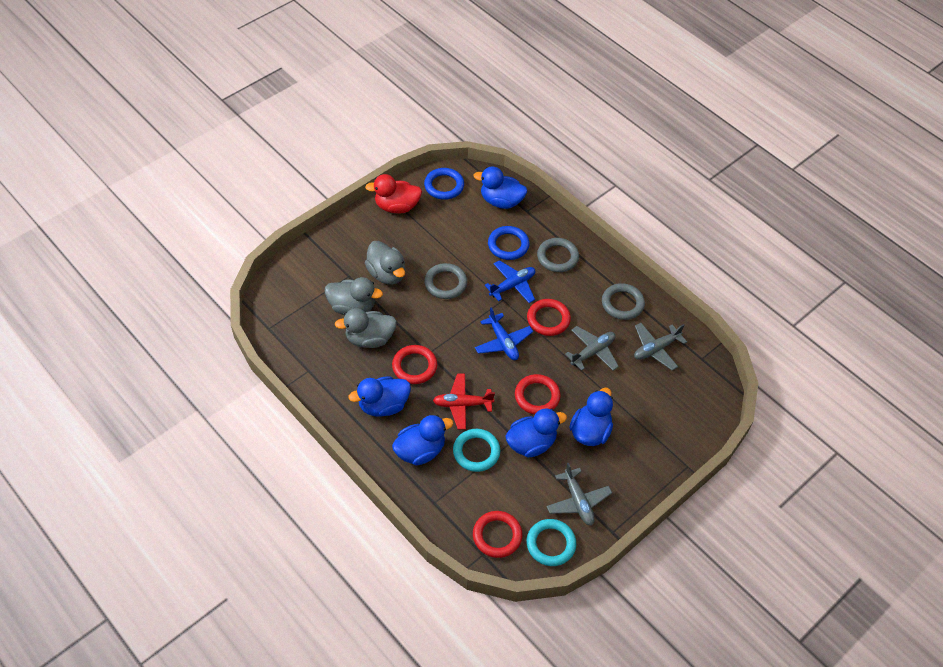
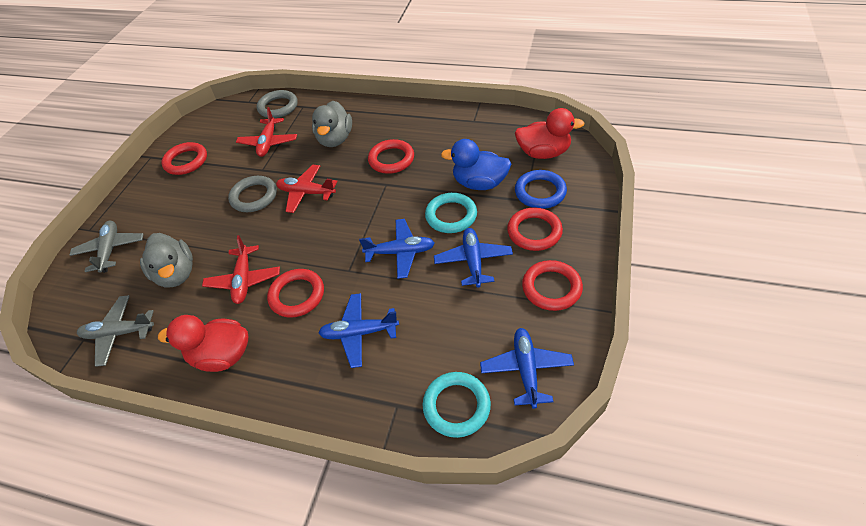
blue duck: [348,376,411,416] [392,415,453,466] [474,166,527,209] [505,408,567,458] [569,388,613,446] = 5 -> [441,139,511,190] = 1
blue plane: [475,307,533,360] [485,260,535,303] = 2 -> [318,293,399,368] [359,219,435,279] [434,228,513,288] [480,328,574,409] = 4
blue ring: [424,168,464,200] [488,226,529,260] = 2 -> [515,170,567,209] = 1
grey duck: [325,277,383,315] [335,308,397,348] [365,241,405,285] = 3 -> [140,233,193,287] [312,101,352,147] = 2
grey plane: [547,463,612,525] [565,326,619,371] [634,323,687,370] = 3 -> [70,221,143,273] [77,295,154,367] = 2
grey ring: [424,263,467,299] [537,238,579,272] [602,283,645,320] = 3 -> [228,176,277,212] [257,90,298,118] = 2
red duck: [365,174,422,213] = 1 -> [158,315,248,372] [515,108,585,159] = 2
red plane: [433,374,495,429] = 1 -> [202,235,280,304] [236,107,297,157] [276,165,337,213] = 3
red ring: [392,345,437,384] [473,511,522,558] [515,374,561,415] [527,299,571,336] = 4 -> [161,142,207,175] [267,269,324,318] [368,139,414,174] [507,207,563,251] [522,260,583,311] = 5

